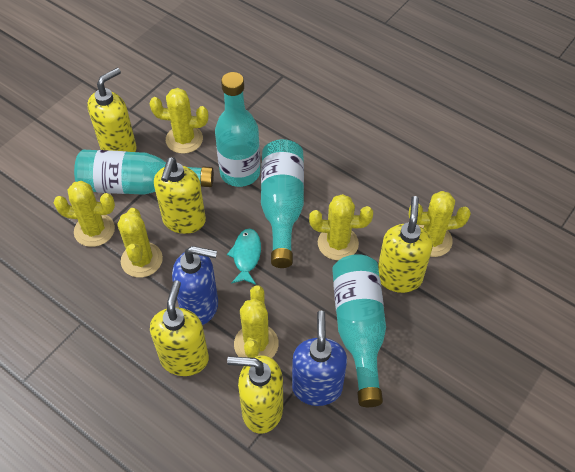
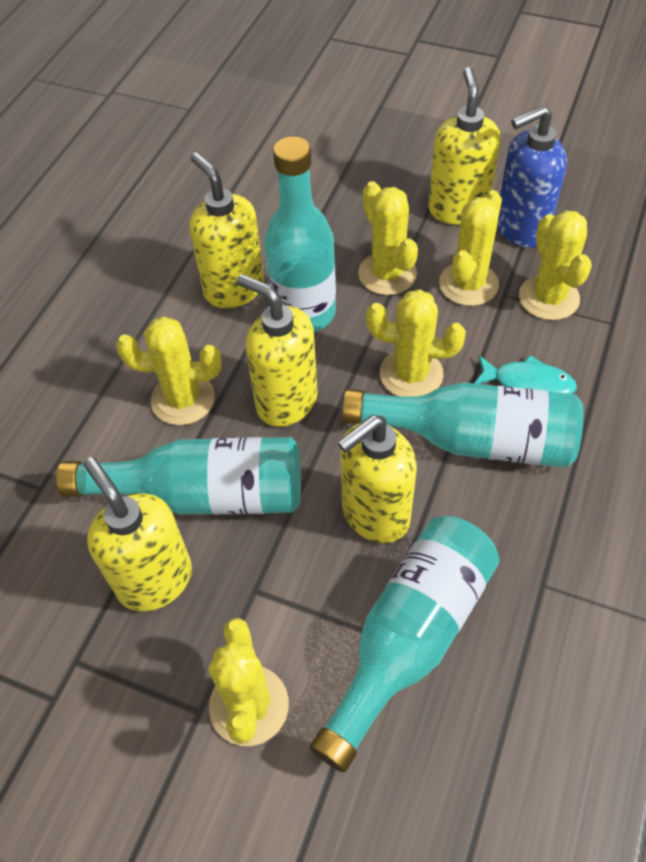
blue soap dispenser: [172,246,218,325] [292,311,347,406] = 2 -> [497,105,567,248] = 1

